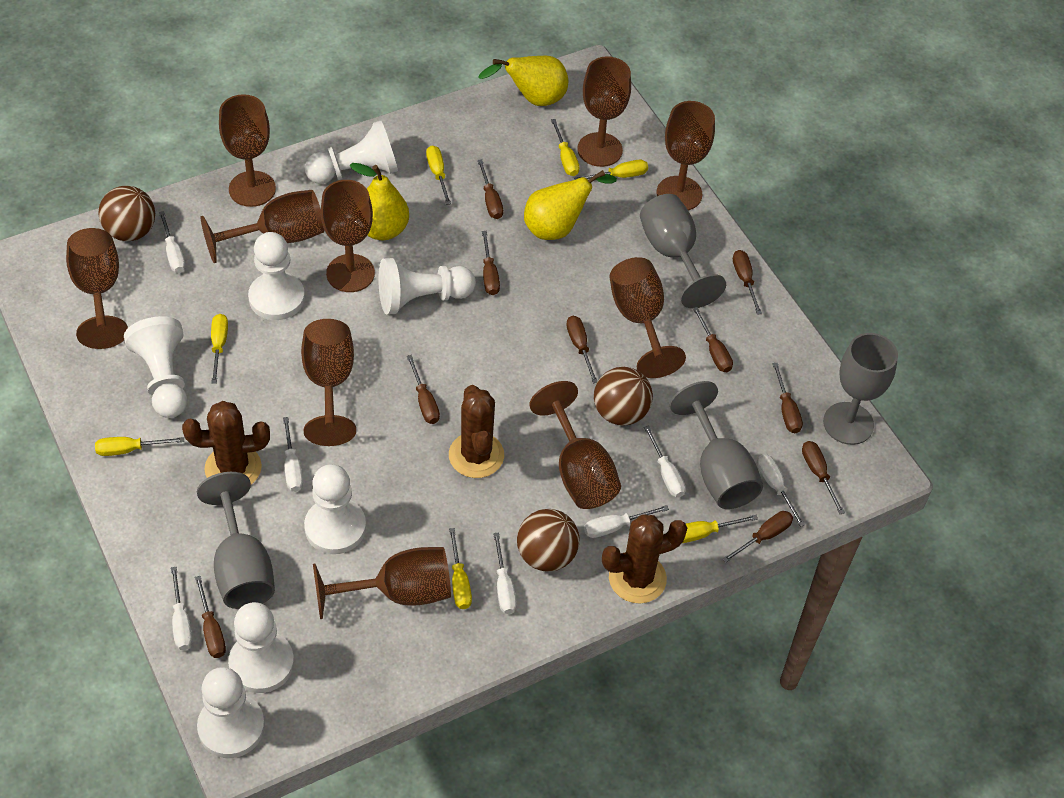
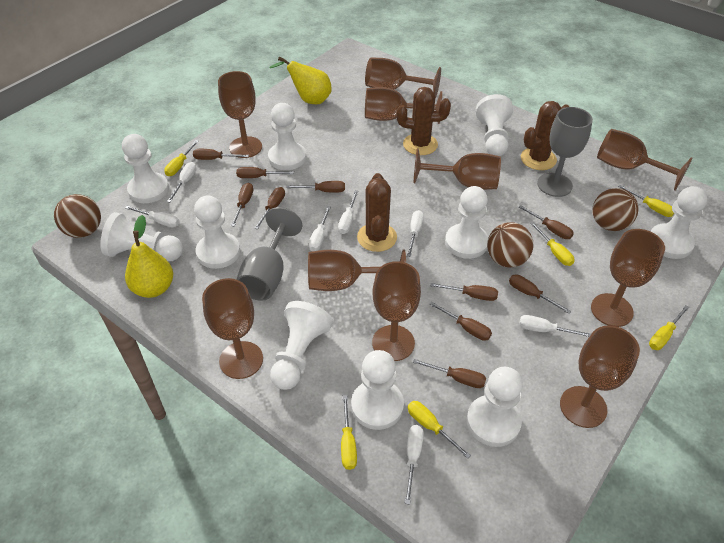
grey goblet: [197,472,275,609] [640,194,726,308] [670,381,763,509] [823,333,898,445] = 4 -> [236,207,302,301] [537,107,593,197] = 2
white pawn: [124,316,187,418] [197,667,265,758] [228,602,294,693] [248,232,305,320] [304,464,366,554] [305,121,398,184] [378,258,476,315] = 7 -> [100,212,183,261] [122,134,169,203] [194,195,240,269] [268,103,306,170] [270,301,333,390] [351,350,404,430] [445,186,489,259] [467,367,523,447] [476,94,513,156] [651,186,707,259] = 10
yellow pear: [350,163,409,240] [478,55,568,106] [524,170,617,240] = 3 -> [125,215,173,298] [269,56,332,104] = 2
yellow screwdriver: [95,437,184,456] [211,314,228,384] [426,145,451,205] [449,528,472,609] [551,119,579,176] [574,160,648,180] [682,515,758,543] = 7 -> [164,140,199,176] [341,395,357,470] [408,401,471,459] [530,222,574,266] [618,185,674,217] [649,305,690,350] = 6

